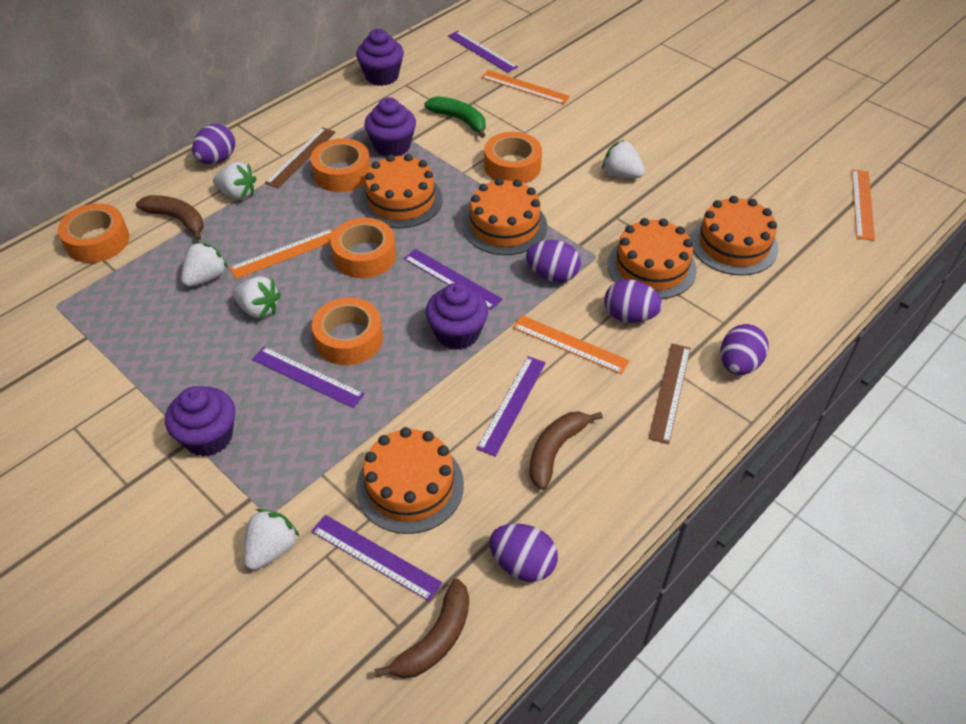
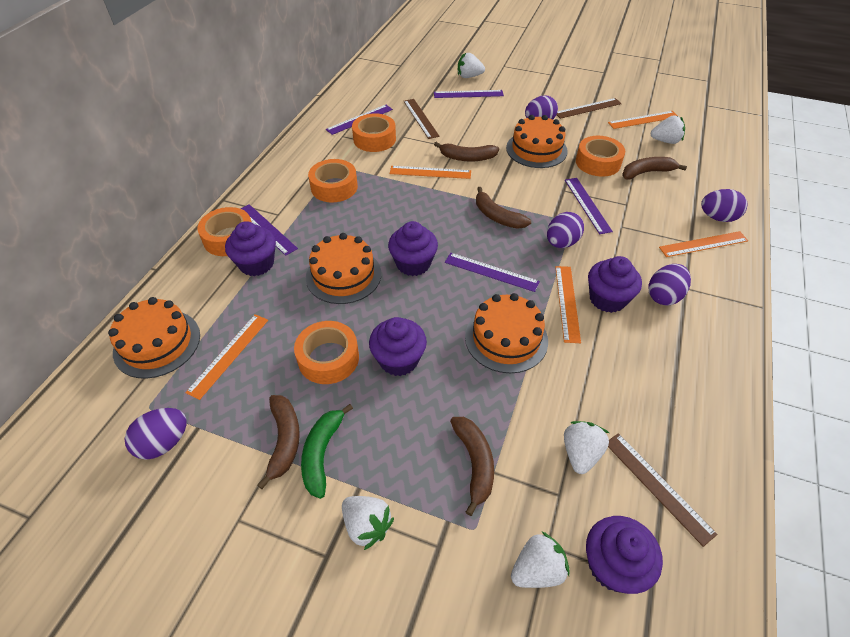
brown banana: [136,195,204,241] [374,579,469,678] [529,411,603,490] = 3 -> [257,395,300,489] [434,142,499,161] [450,417,494,516] [476,187,531,229] [622,157,687,180] = 5
brown ruler: [265,127,335,188] [648,343,691,444] = 2 -> [404,99,440,139] [557,98,622,119] [608,433,718,547] = 3
orange cake: [356,427,464,534] [360,154,443,228] [463,178,547,255] [608,218,697,299] [690,196,778,276] = 5 -> [108,297,200,379] [306,233,381,304] [465,293,548,373] [506,115,568,168] = 4
orange ruler: [229,229,334,279] [481,70,570,104] [513,315,630,374] [852,169,875,241] = 4 -> [185,314,268,400] [390,166,471,179] [555,266,581,343] [608,111,679,129] [659,231,748,257] = 5
purple cupcake: [165,386,235,457] [356,29,404,86] [365,97,416,156] [426,283,488,350] = 4 -> [225,221,276,276] [369,317,427,376] [388,221,438,276] [586,516,663,594] [588,256,642,313] = 5

